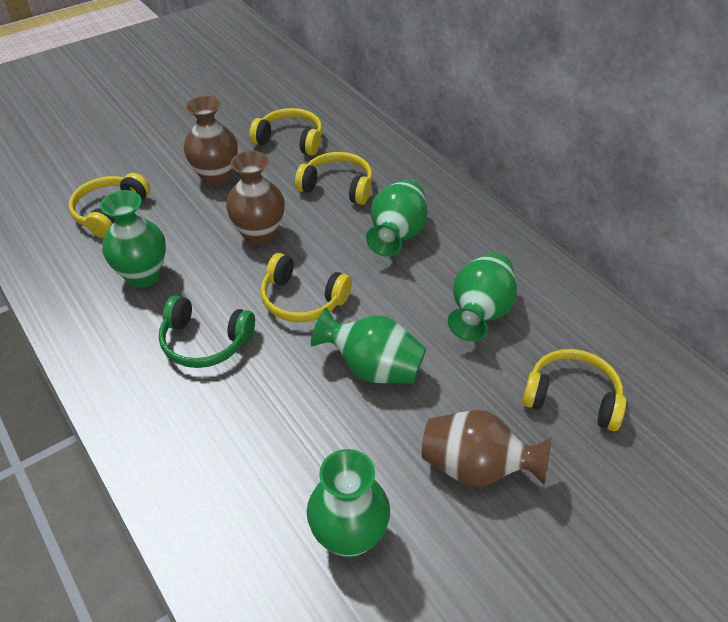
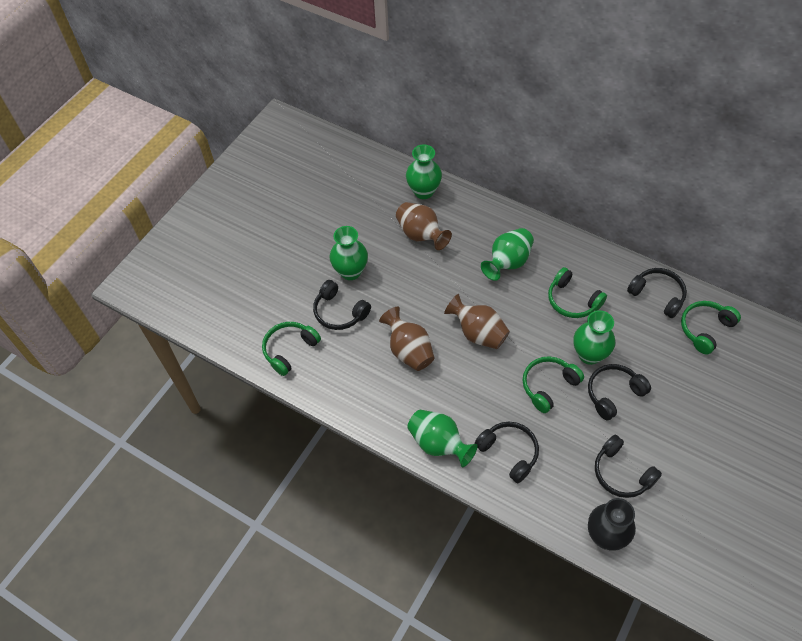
black headphones: none = 0 -> [313,280,371,330] [474,422,539,483] [588,364,651,420] [595,435,662,498] [627,268,687,318] = 5
black vase: none = 0 -> [588,498,636,551] = 1
green headphones: [159,295,255,368] = 1 -> [262,322,321,376] [523,356,584,413] [548,267,607,318] [681,301,741,355] = 4
yellow headphones: [69,173,150,238] [249,108,322,156] [260,253,352,322] [295,152,373,205] [522,349,626,431] = 5 -> none = 0

